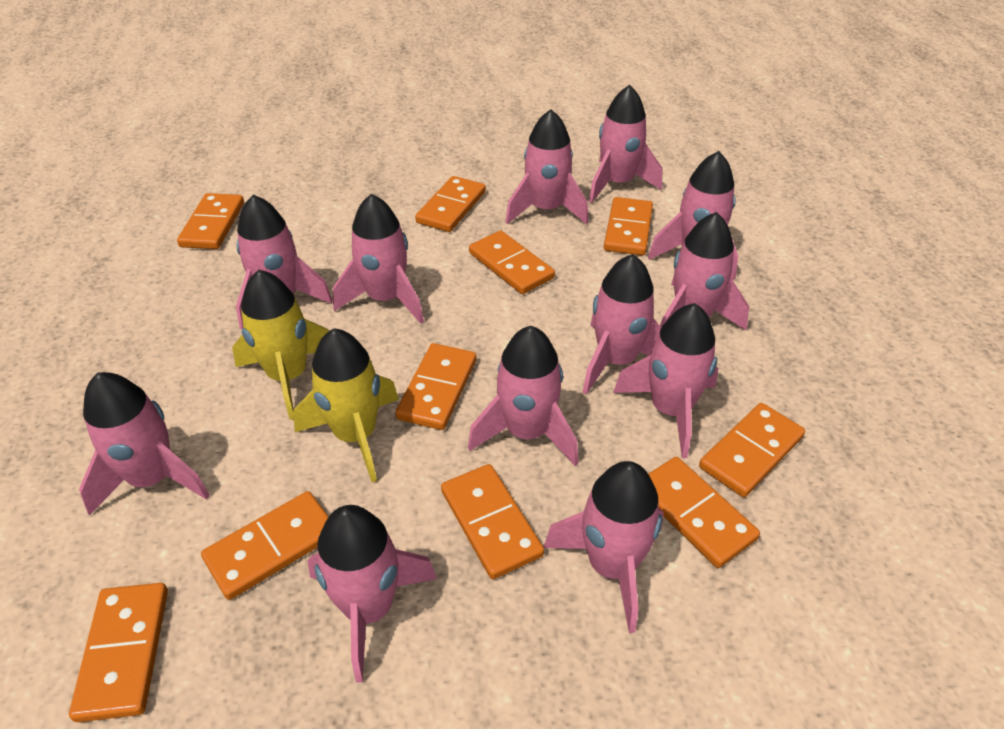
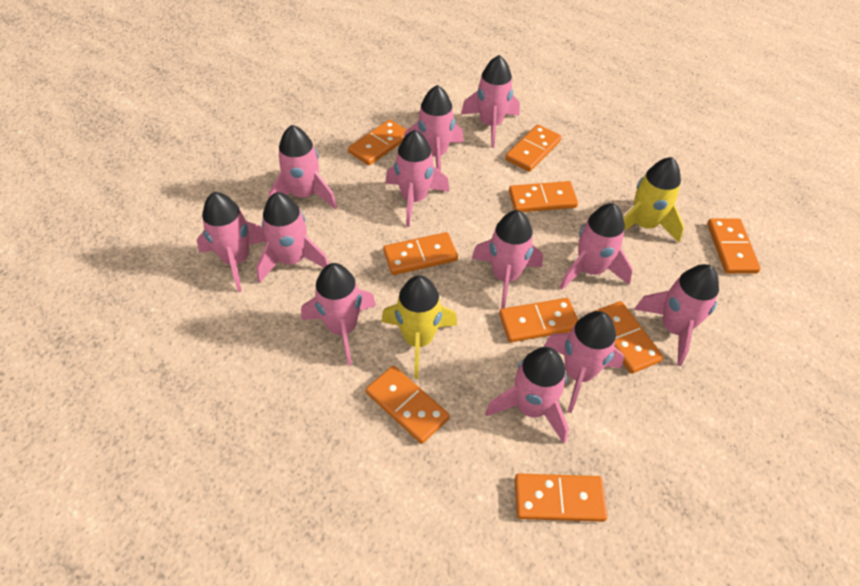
orange domino: [69,583,168,722] [177,193,244,249] [201,491,329,600] [395,343,476,430] [415,176,486,232] [441,464,544,579] [469,231,555,294] [604,197,653,255] [649,457,760,568] [699,403,805,497] = 10 -> [348,119,407,165] [366,366,450,444] [383,232,458,275] [499,298,578,342] [505,124,562,172] [509,181,578,212] [515,474,608,522] [593,301,663,374] [707,218,761,274] = 9

